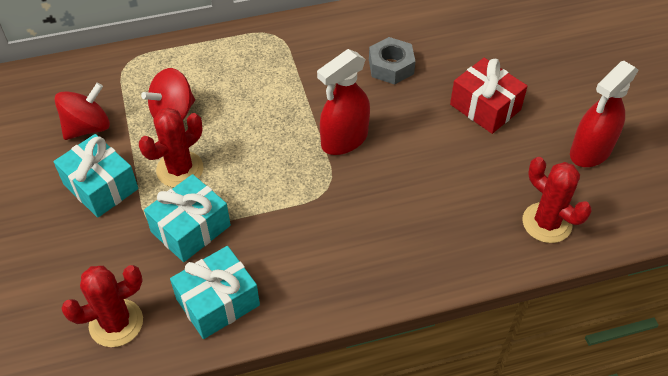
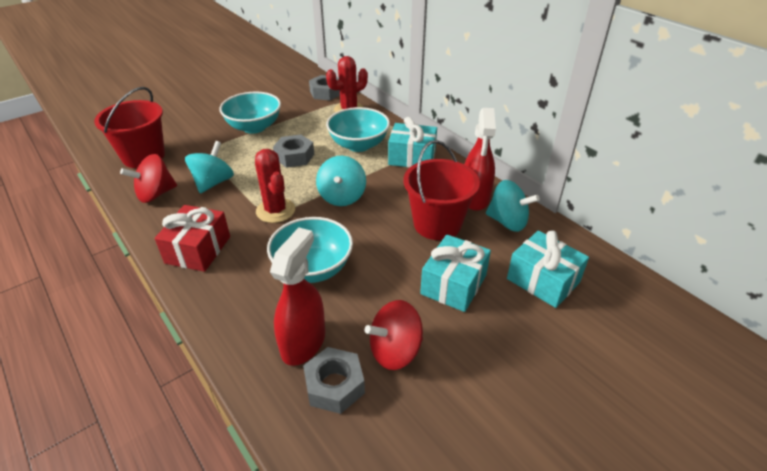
grey nut: [369,37,416,85] = 1 -> [273,135,314,168] [303,347,365,414] [309,75,340,100] = 3
red bucket: none = 0 -> [94,87,165,168] [404,140,480,240] = 2
red cactus: [61,265,143,347] [139,108,203,187] [522,157,592,243] = 3 -> [255,149,295,223] [326,56,368,113] = 2
turquoise bowl: none = 0 -> [219,92,281,134] [267,217,353,283] [326,107,390,152] = 3
turquoise spinning top: none = 0 -> [185,141,234,194] [316,156,366,206] [486,180,540,232] = 3

